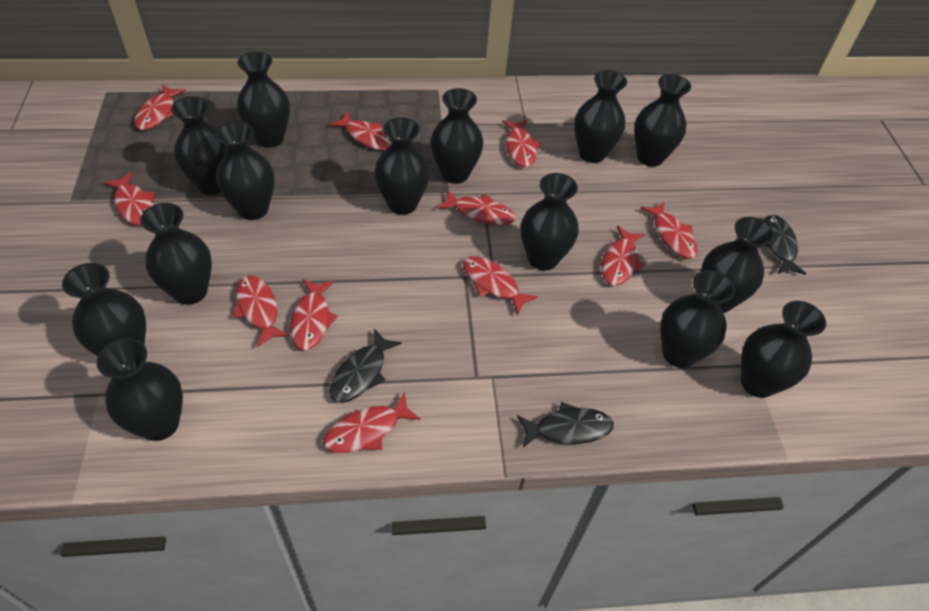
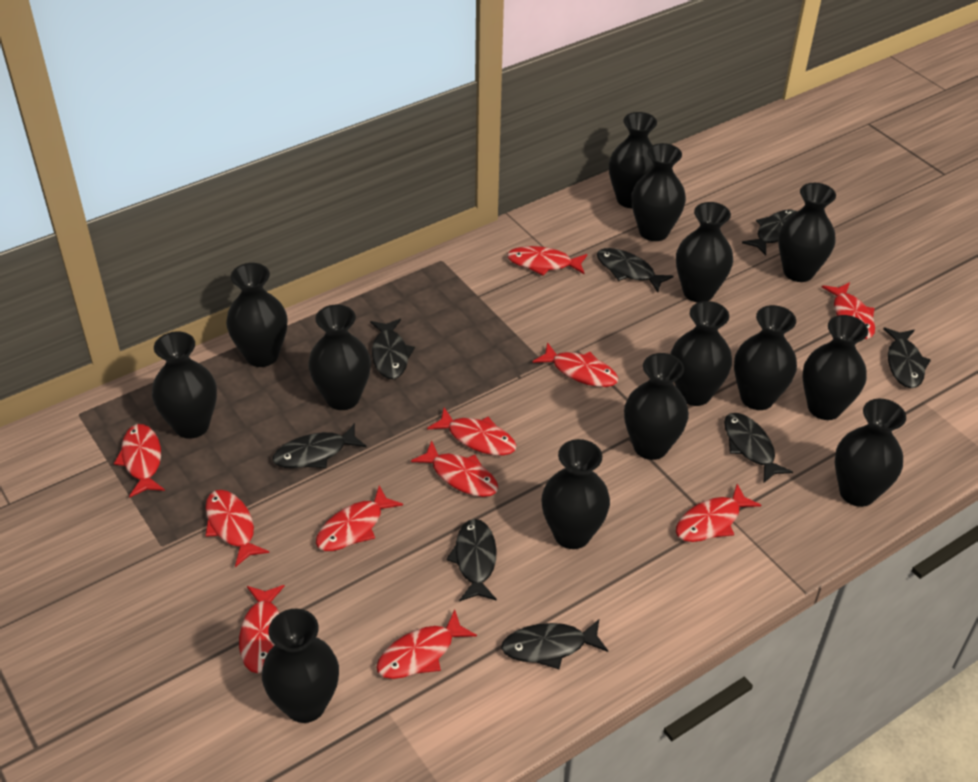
black fish: [330,328,402,403] [517,402,614,447] [764,215,806,275] = 3 -> [272,423,367,468] [370,319,415,379] [446,519,497,601] [501,619,608,669] [597,248,674,292] [724,413,793,484] [742,210,797,255] [883,328,931,388] = 8

